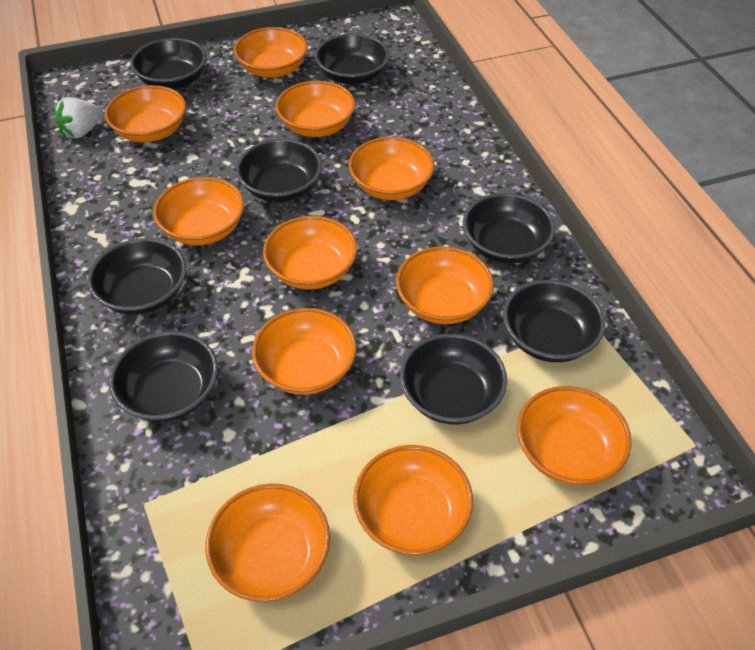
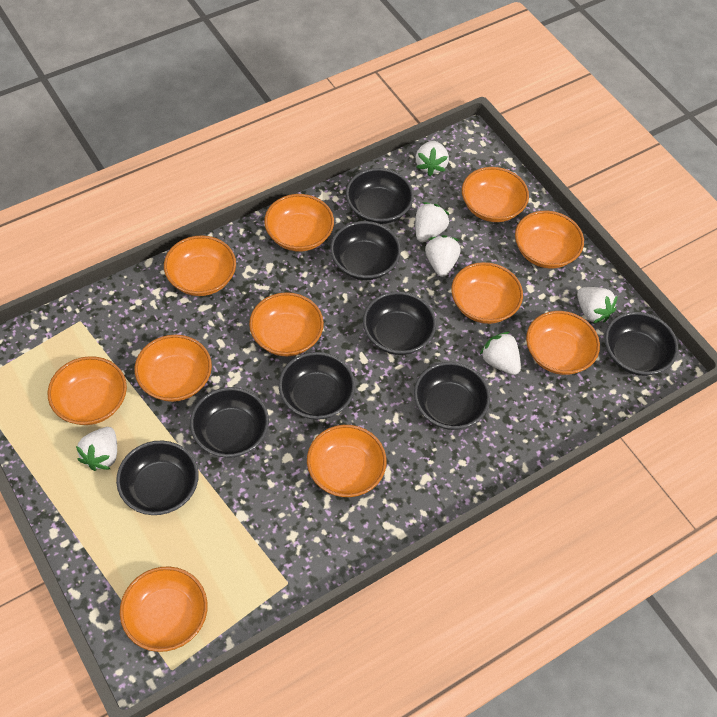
white strawberry: [54,97,103,138] = 1 -> [76,427,117,471] [415,202,450,242] [416,141,449,176] [425,235,460,277] [480,332,521,375] [577,287,618,324] = 6

